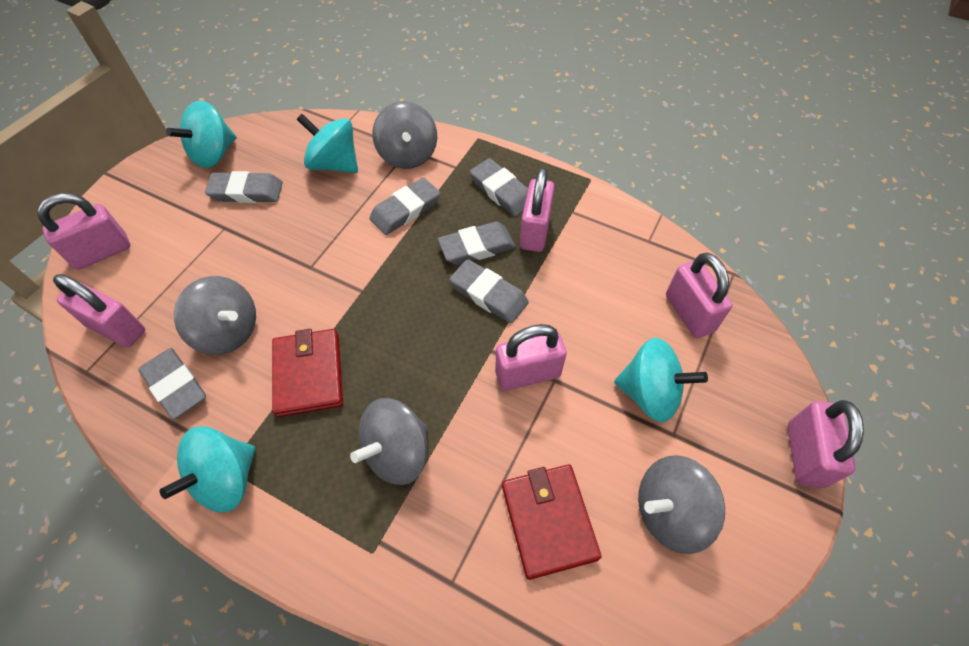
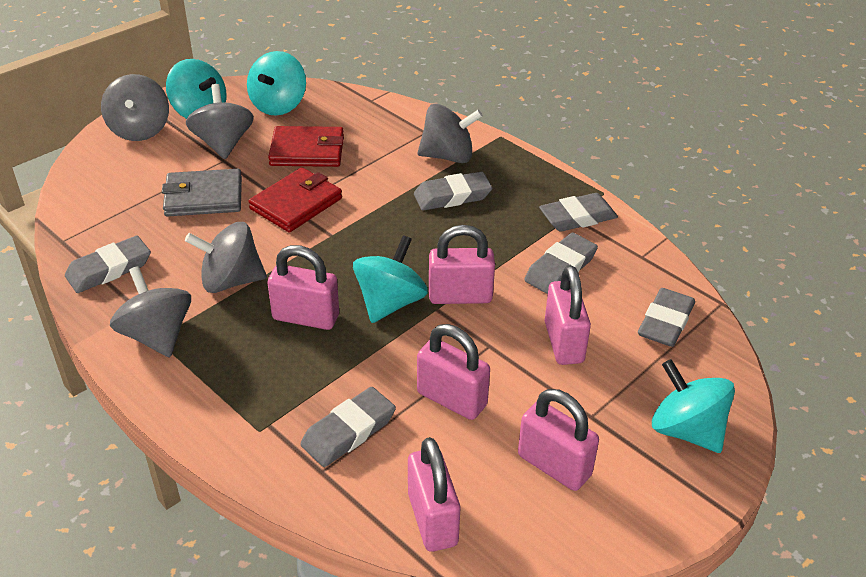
grey spinning top: [174,276,256,355] [350,398,428,485] [372,101,437,169] [638,455,725,554] = 4 -> [101,74,169,141] [110,266,191,357] [185,222,267,293] [186,84,254,159] [417,104,483,163] = 5
grey wallet: none = 0 -> [162,169,242,217] = 1

